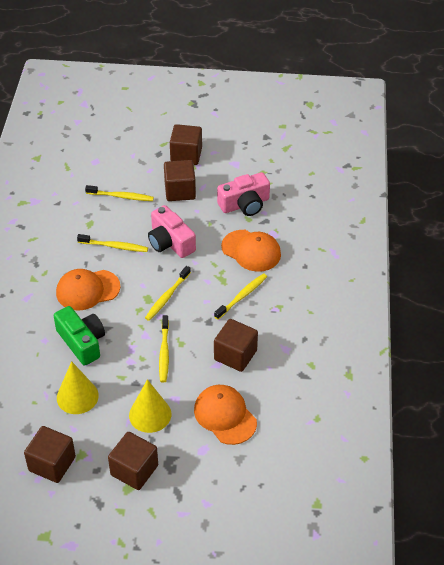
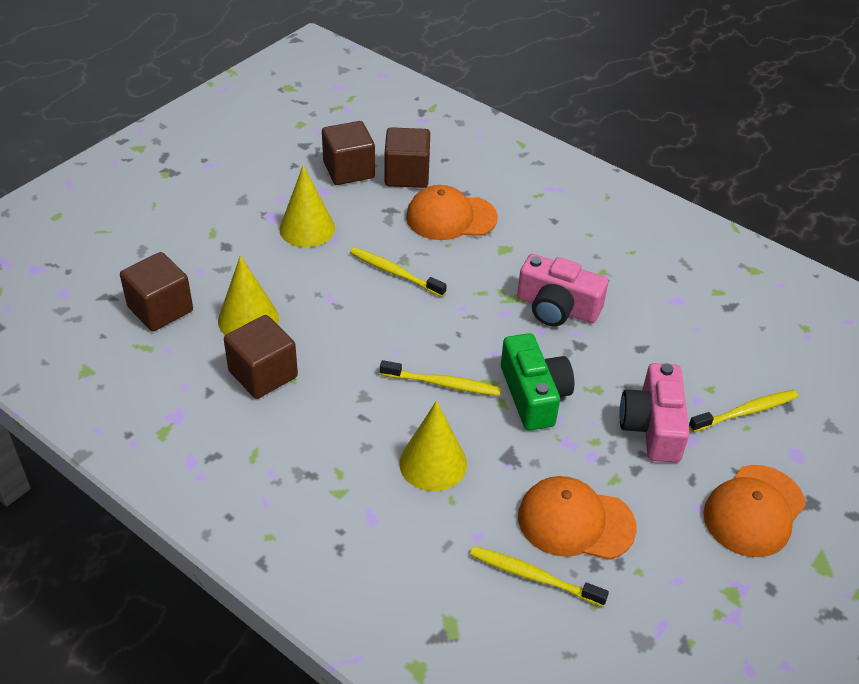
brown cube: [24,426,76,483] [108,432,158,490] [164,160,196,201] [170,124,202,165] [214,319,258,372] = 5 -> [120,252,193,331] [224,315,298,399] [322,121,375,185] [385,127,430,188] = 4
yellow cone: [57,361,99,414] [129,379,171,433] = 2 -> [218,255,279,335] [279,165,335,247] [399,401,467,491] = 3
yellow toothbrush: [77,234,148,252] [85,185,154,201] [145,266,191,321] [159,315,169,382] [214,273,267,320] = 5 -> [350,247,447,297] [380,360,501,396] [470,546,609,607] [689,390,798,432] = 4

